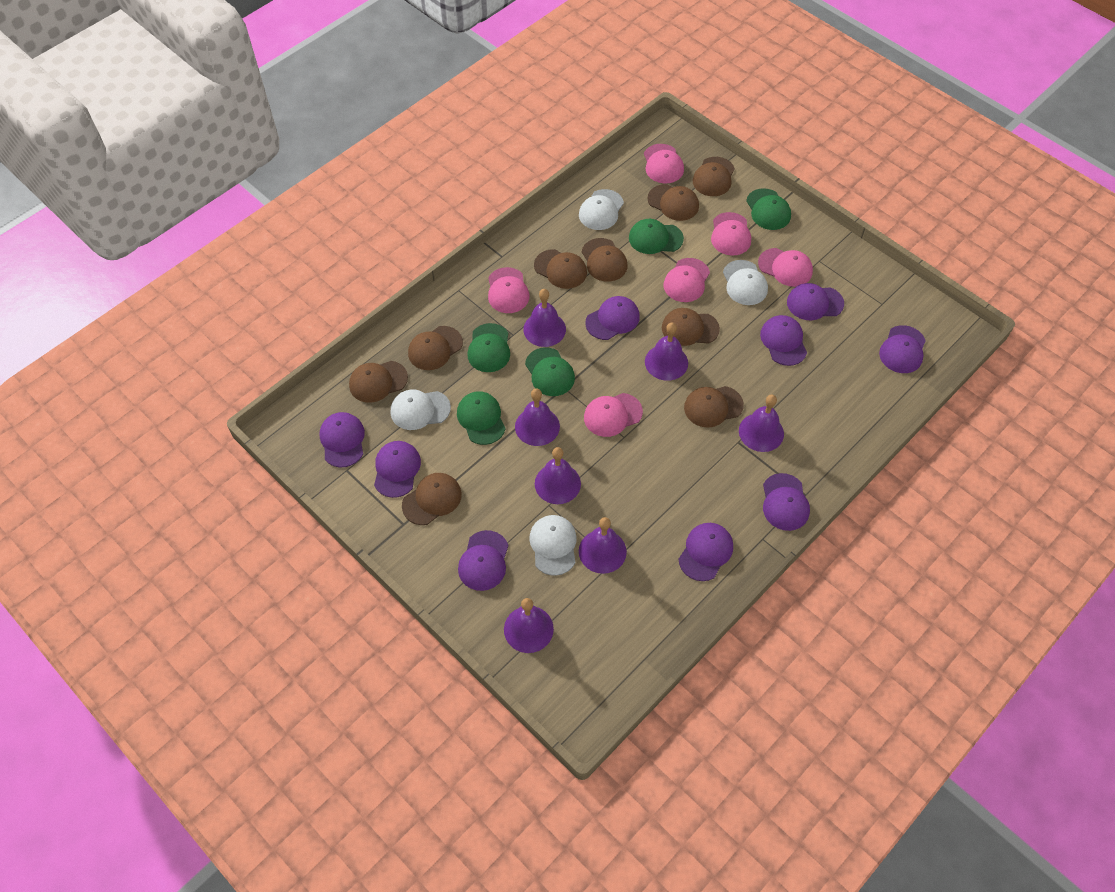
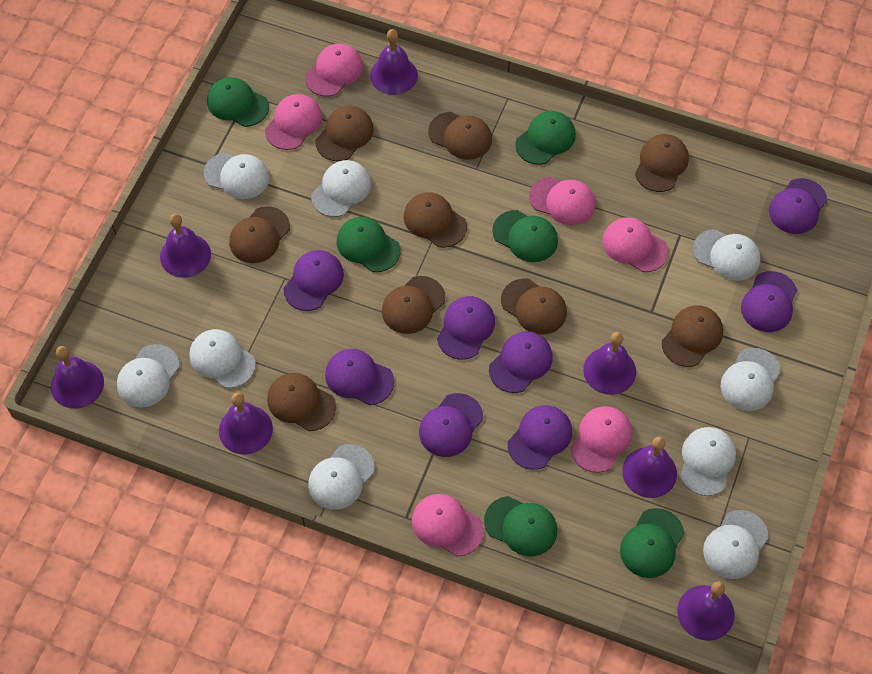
green cap: [457,391,506,445] [468,323,510,372] [525,347,575,396] [629,219,684,254] [746,188,791,230] = 5 -> [207,77,269,127] [337,217,401,272] [484,496,557,556] [492,210,558,262] [515,111,576,165] [620,508,684,578] = 6
purple cap: [319,412,365,467] [374,441,421,498] [458,530,508,591] [585,296,640,340] [678,523,733,581] [760,315,807,366] [763,473,810,531] [787,283,844,320] [879,325,926,373] = 9 -> [283,250,344,311] [325,349,394,405] [419,393,483,457] [437,296,495,360] [489,331,553,393] [508,405,572,470] [741,271,797,332] [769,178,828,234] = 8
white cap: [391,390,451,430] [529,515,577,576] [579,189,624,230] [723,260,768,305] = 4 -> [117,344,180,408] [189,329,255,388] [204,152,269,199] [308,444,375,510] [311,160,371,217] [680,427,736,496] [693,229,760,281] [703,510,769,579] [721,348,781,411] = 9

